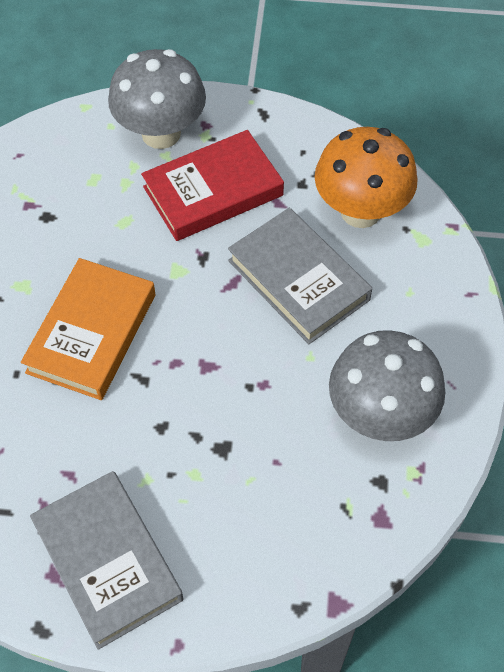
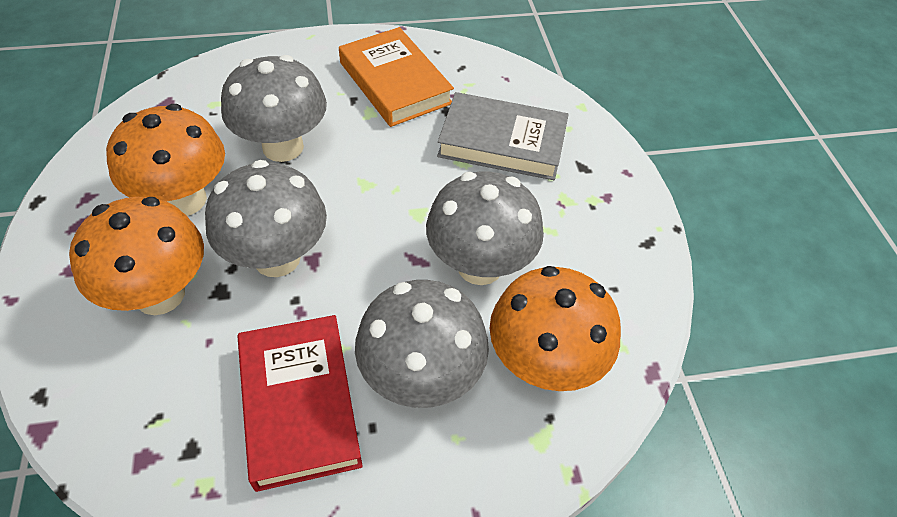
grey book: [30,471,183,650] [228,208,372,344] = 2 -> [437,92,569,180] = 1
grey mushroom: [108,49,206,149] [329,330,445,441] = 2 -> [205,160,327,277] [221,55,327,162] [355,280,489,408] [426,171,544,285] = 4
orange mushroom: [315,127,418,228] = 1 -> [69,197,204,315] [106,104,225,216] [490,266,621,391] = 3

